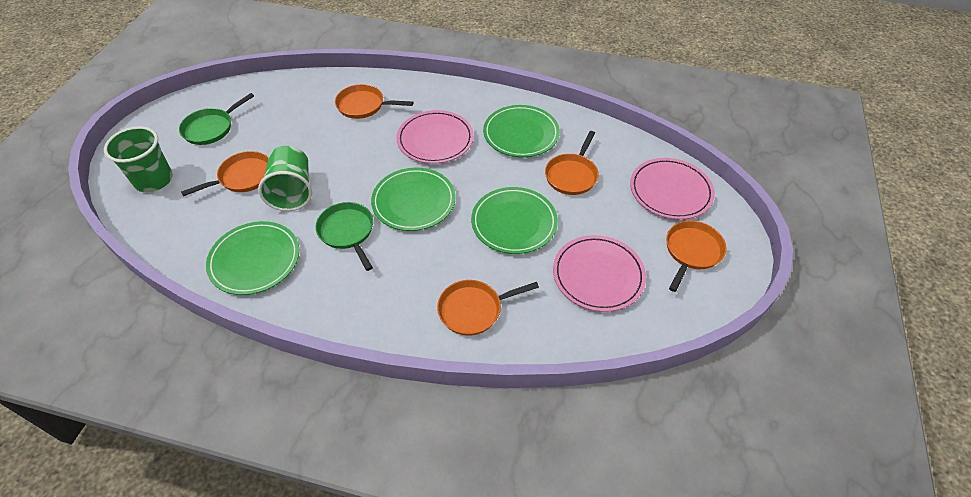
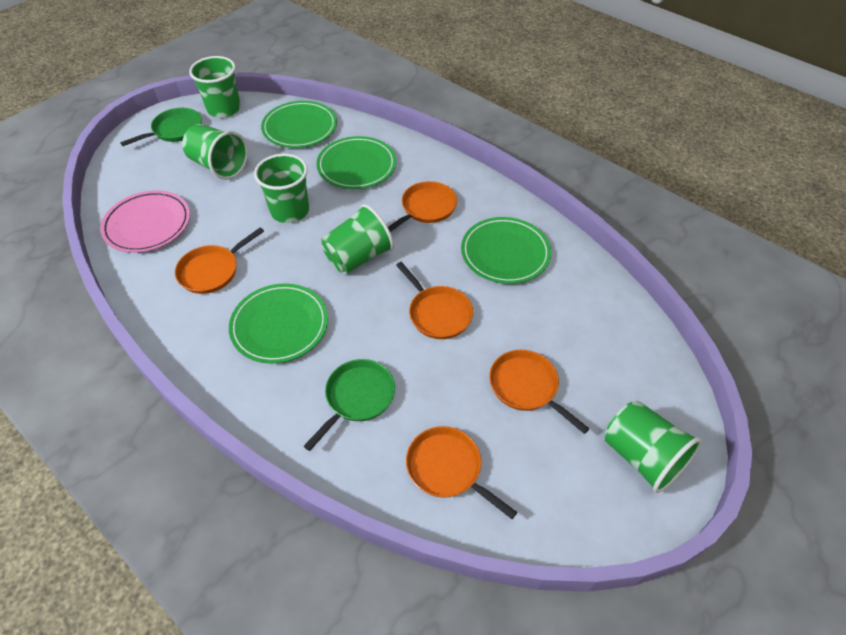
green cup: [104,126,173,192] [258,146,312,211] = 2 -> [182,124,248,180] [189,56,241,118] [254,154,309,223] [321,204,394,274] [605,401,702,493] = 5
pink plate: [396,110,474,164] [553,235,646,312] [630,158,715,220] = 3 -> [100,191,190,253] = 1

